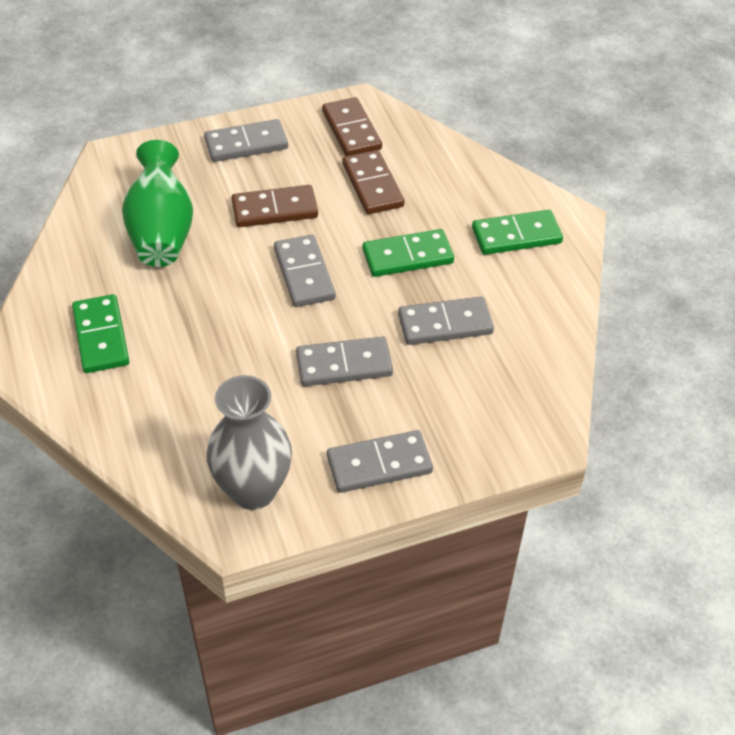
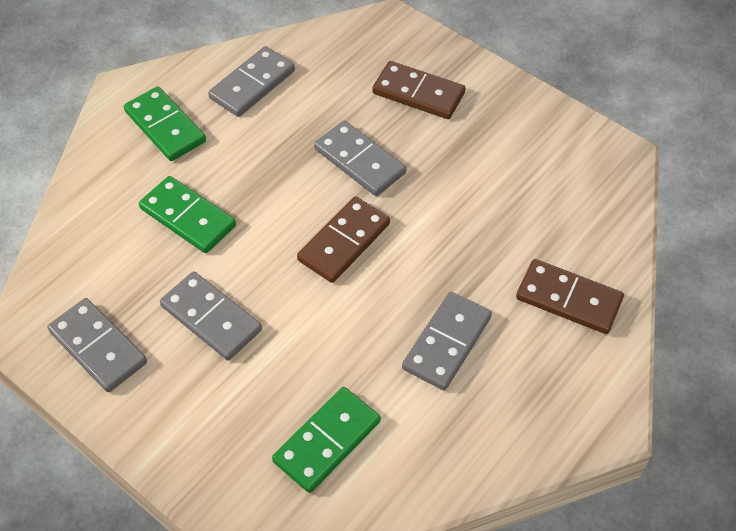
green vase: [122,140,193,267] = 1 -> none = 0
grey vase: [206,375,292,510] = 1 -> none = 0

